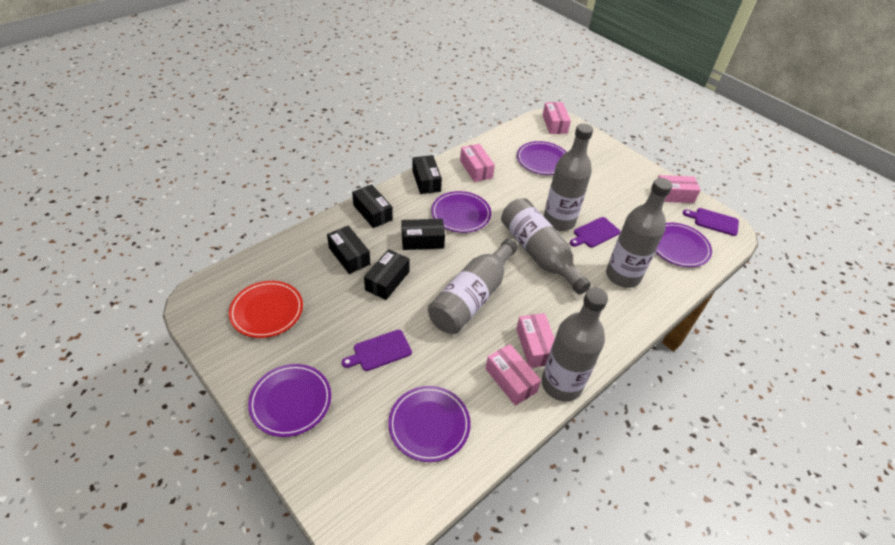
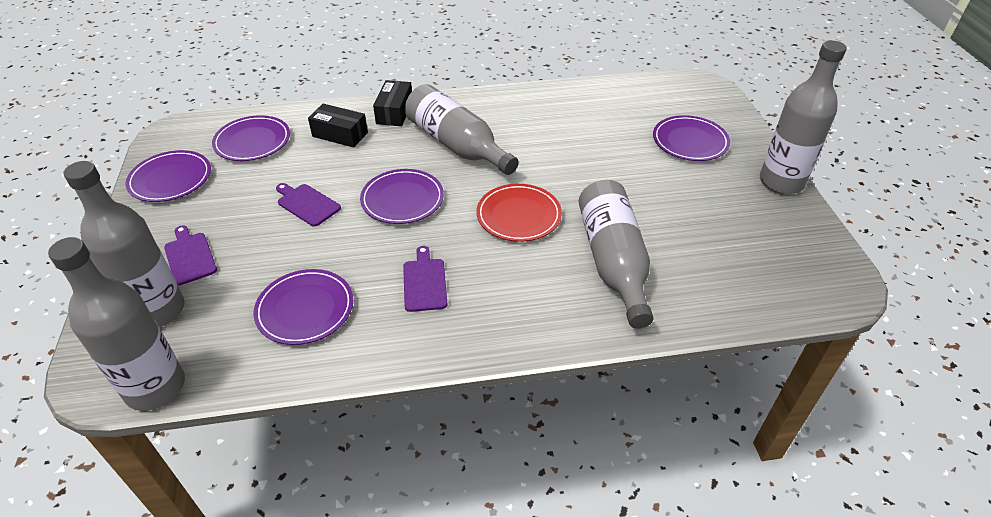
black box: [327,225,370,274] [352,184,393,228] [364,249,410,300] [402,219,445,250] [412,155,442,194] = 5 -> [308,104,368,148] [373,80,412,126] = 2
pink box: [460,144,495,182] [485,344,541,406] [516,313,555,368] [543,102,571,134] [658,175,701,203] = 5 -> none = 0

